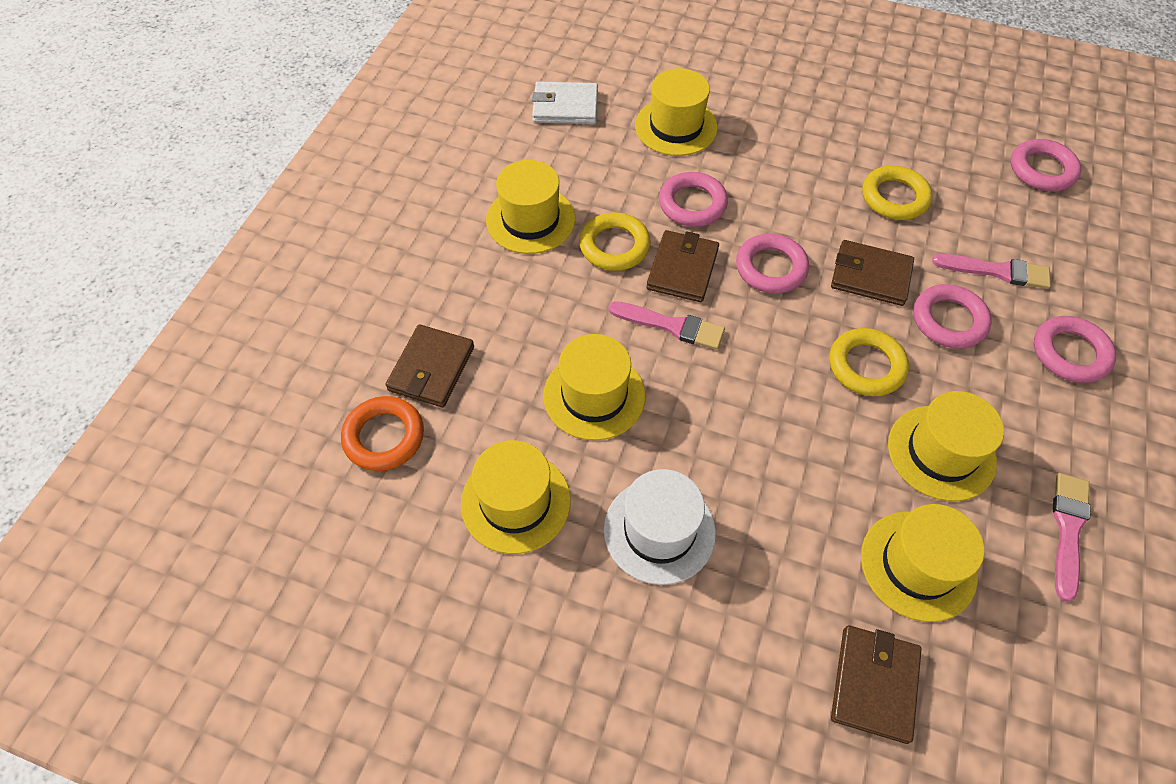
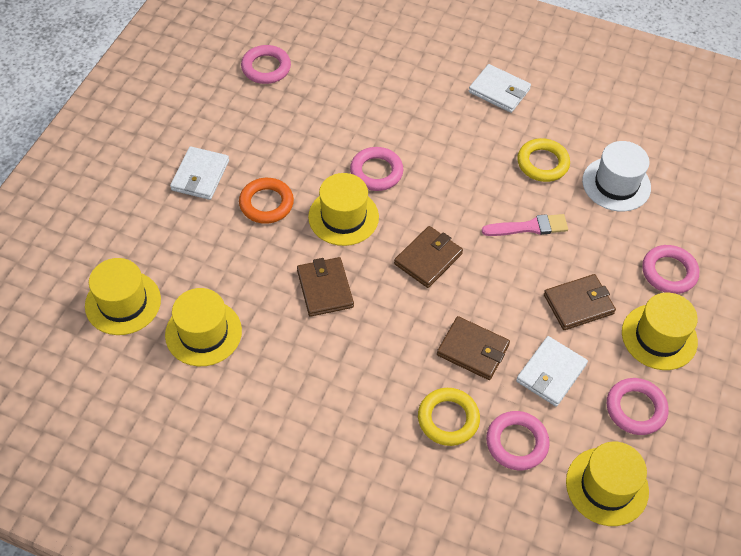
pink brush: [608,301,725,350] [932,253,1051,289] [1053,473,1091,602] = 3 -> [482,214,568,236] = 1
white wallet: [532,81,598,124] = 1 -> [170,146,229,200] [469,64,531,113] [516,336,588,407] = 3
yellow hat: [461,440,571,554] [486,160,575,254] [543,334,645,441] [635,68,718,156] [861,504,984,622] [888,391,1004,501] = 6 -> [85,258,161,335] [165,288,242,366] [308,173,379,246] [566,442,649,526] [622,293,698,370] = 5
yellow ring: [579,212,651,271] [830,328,909,396] [862,165,932,220] = 3 -> [418,388,480,446] [517,138,570,182] = 2

